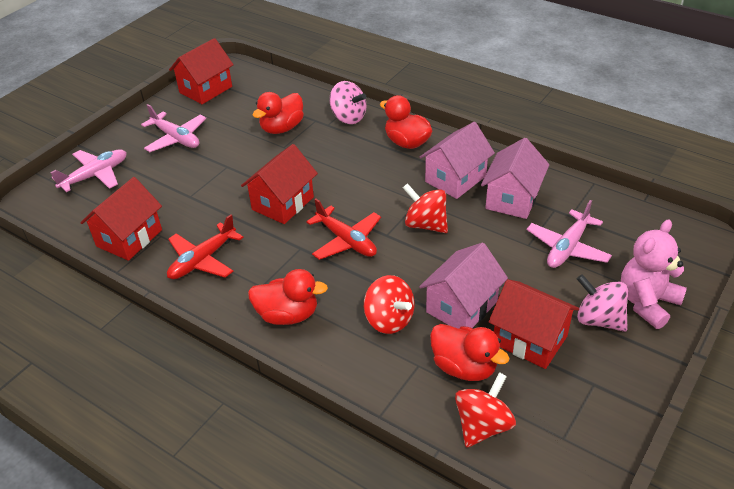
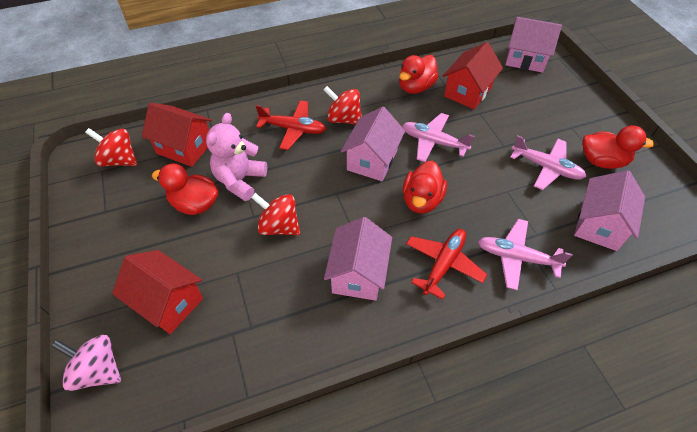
pink house: [419,122,495,199] [419,243,508,329] [481,138,549,219] = 3 -> [324,217,392,301] [341,107,405,181] [505,17,562,73] [574,170,645,251] = 4
pink spinning top: [329,81,366,124] [577,274,628,332] = 2 -> [51,335,121,391] = 1
red house: [80,177,162,261] [169,38,234,104] [241,144,318,224] [489,279,579,369] = 4 -> [112,250,203,334] [142,103,212,167] [443,42,503,109] = 3

